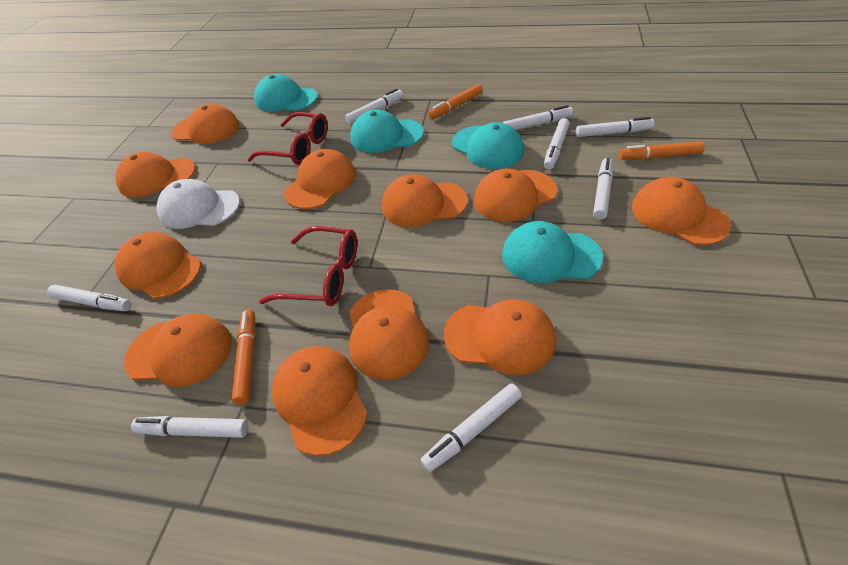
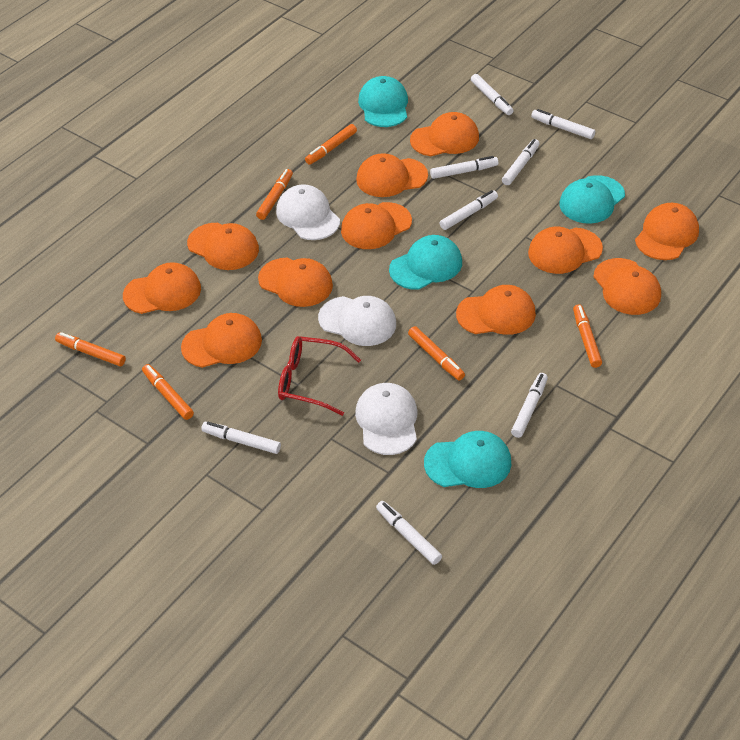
orange marker: [231,309,256,405] [428,84,483,119] [619,141,705,160] = 3 -> [55,332,126,366] [142,364,194,420] [256,169,293,220] [305,124,357,165] [408,326,465,380] [573,304,602,368] = 6
red glasses: [247,112,328,165] [259,226,357,306] = 2 -> [278,336,361,416] = 1
white cap: [157,179,240,229] = 1 -> [276,185,340,240] [318,296,396,346] [355,383,417,455] = 3

